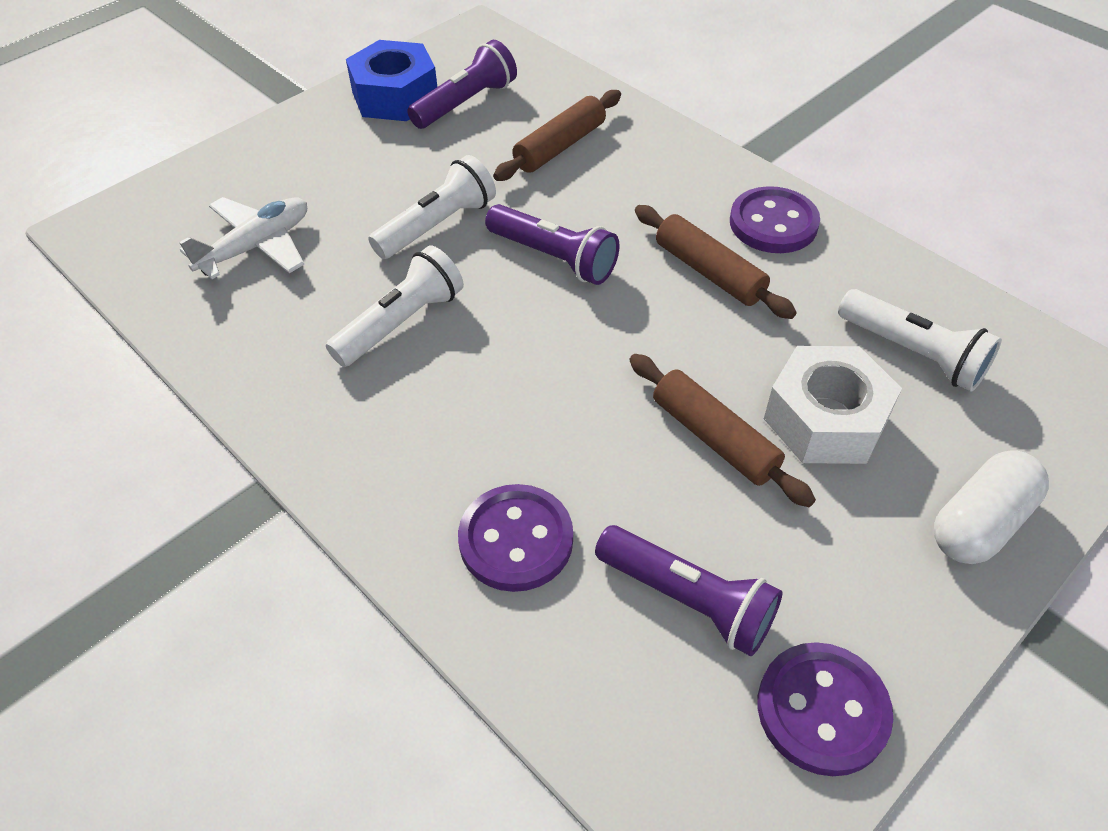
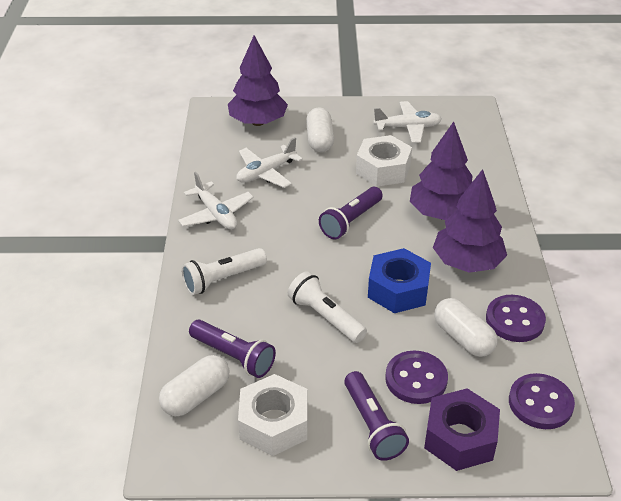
brown rolling pin: [493,90,621,181] [629,354,816,507] [635,205,797,319] = 3 -> none = 0
purple nut: none = 0 -> [424,388,500,471] = 1
purple tree: none = 0 -> [228,35,288,126] [410,122,472,220] [433,169,507,273] = 3
white capsule: [934,451,1049,564] = 1 -> [159,355,230,416] [306,107,334,152] [434,298,497,357] = 3
white flashlight: [326,246,464,367] [368,155,496,259] [838,289,1002,392] = 3 -> [181,248,267,295] [288,271,367,343] = 2
white nut: [764,346,902,464] = 1 -> [238,374,307,456] [356,135,412,187] = 2
white plane: [179,197,307,279] = 1 -> [178,172,254,230] [236,137,303,188] [373,101,442,143] = 3

